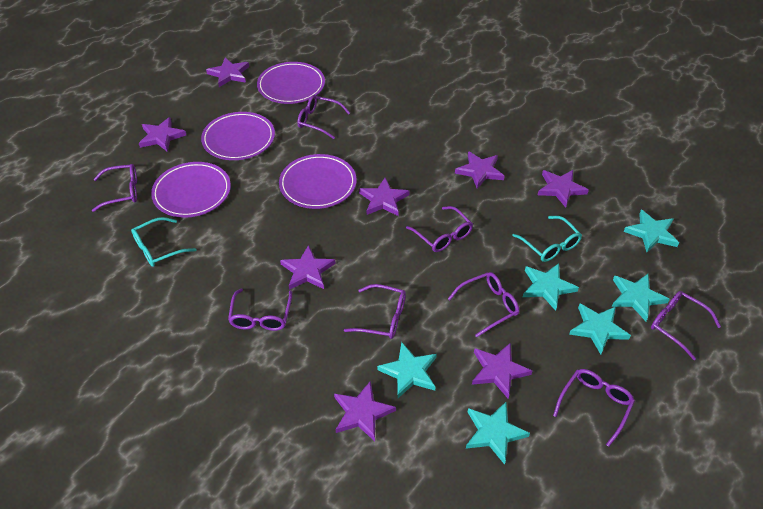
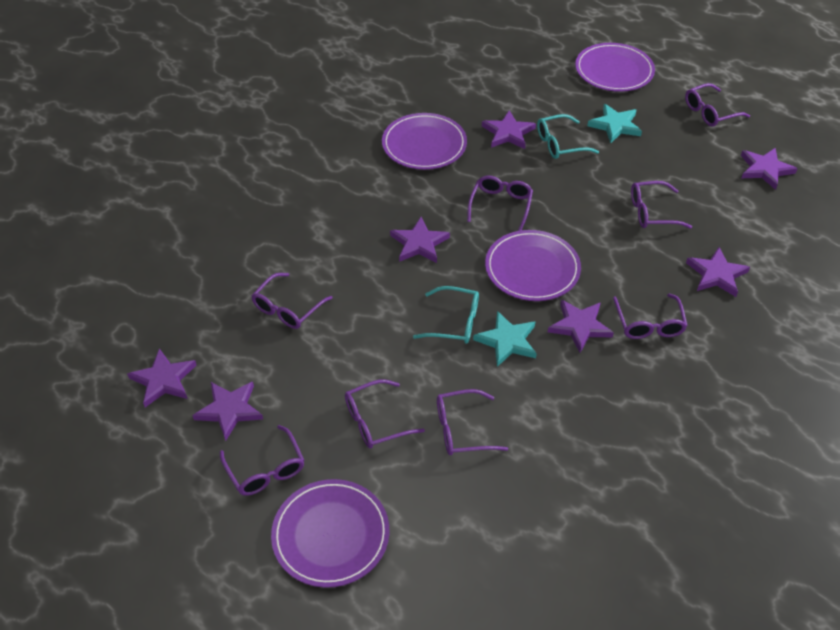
purple star: [139,117,186,152] [206,57,249,87] [280,245,336,290] [334,381,396,441] [359,178,410,216] [455,151,504,189] [472,343,532,398] [538,170,589,208] = 8 -> [127,348,196,407] [192,382,263,441] [390,217,450,263] [482,110,536,149] [548,299,614,353] [686,247,750,297] [741,148,798,190] = 7
turquoise star: [377,342,437,398] [466,402,530,465] [523,263,579,311] [569,304,631,354] [612,274,669,321] [624,210,679,252] = 6 -> [473,311,537,367] [587,104,642,143] = 2

